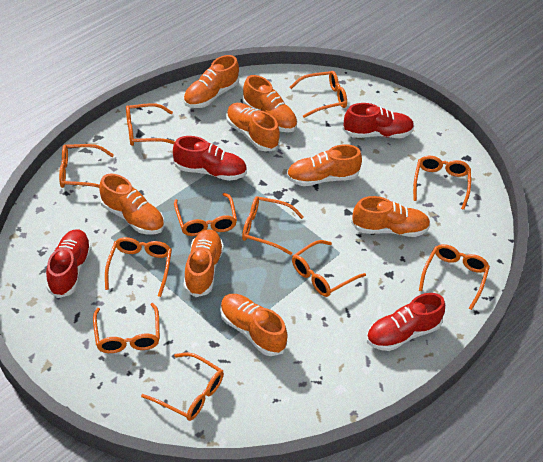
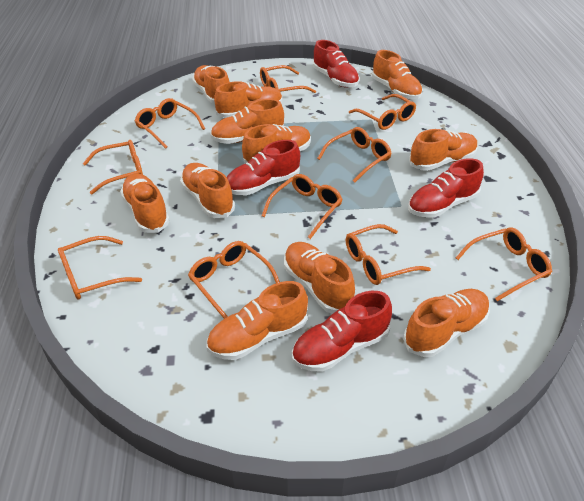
orange glasses: [59,144,114,188] [93,303,160,353] [105,237,172,297] [126,103,175,146] [141,352,224,421] [174,193,237,236] [242,196,304,255] [290,71,347,118] [292,240,366,297] [413,156,471,210] [419,244,490,310] = 11 -> [58,236,142,299] [83,140,143,194] [135,98,205,149] [188,241,280,319] [260,65,316,93] [262,174,343,239] [317,127,392,183] [346,224,431,285] [349,94,416,130] [456,227,552,301] = 10
orange shoe: [99,174,164,235] [183,55,239,108] [183,229,224,297] [220,294,288,356] [226,103,280,152] [242,75,297,132] [286,144,362,186] [351,196,430,237] = 8 -> [120,173,170,233] [180,163,235,218] [192,65,229,104] [207,281,308,360] [210,99,284,144] [214,81,282,118] [242,124,311,164] [284,242,355,314] [372,50,423,99] [403,289,490,357] [409,129,478,171] = 11

